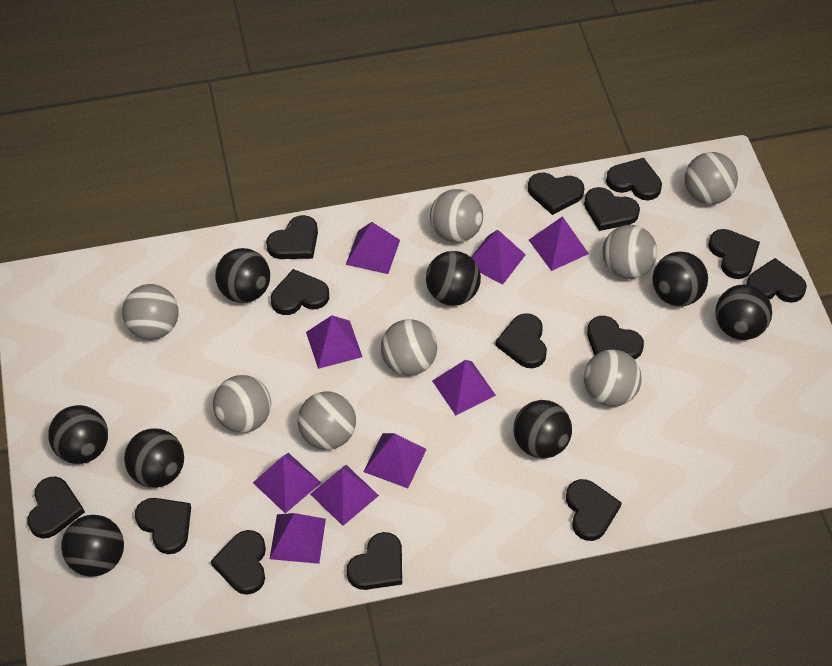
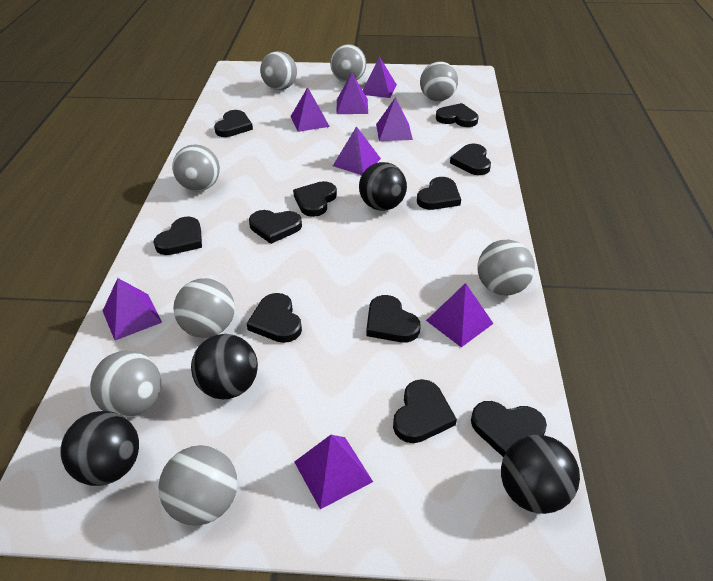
black ball: [48,405,108,464] [61,515,124,577] [124,428,184,488] [215,248,270,303] [426,251,481,306] [513,400,572,459] [652,251,708,306] [715,285,772,340] = 8 -> [60,411,139,486] [191,334,258,399] [359,162,407,211] [501,435,580,514] = 4
black heart: [27,477,85,538] [135,498,191,554] [211,530,266,595] [266,215,318,259] [271,269,329,315] [346,532,402,590] [495,313,547,368] [528,173,584,215] [566,479,622,541] [584,187,640,231] [587,316,644,359] [606,158,662,200] [708,229,760,279] [746,258,807,303] = 14 -> [153,217,202,255] [214,110,253,137] [247,293,302,343] [249,210,302,244] [293,181,337,217] [366,295,421,342] [393,379,457,443] [417,177,461,210] [436,103,479,127] [450,143,491,175] [471,401,547,457] = 11
purple pyramid: [253,453,321,513] [270,513,326,564] [306,315,362,369] [310,465,379,526] [346,222,400,274] [364,433,427,488] [432,360,496,415] [471,229,526,285] [529,216,589,271] = 9 -> [103,278,162,340] [291,87,330,132] [294,435,373,509] [333,126,381,175] [336,73,368,114] [363,57,397,98] [376,97,413,141] [426,283,494,347] = 8

